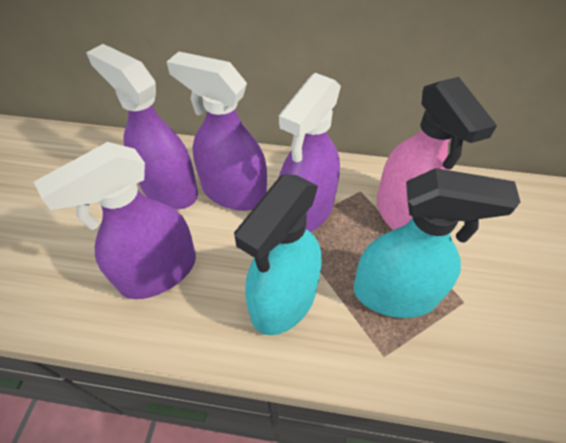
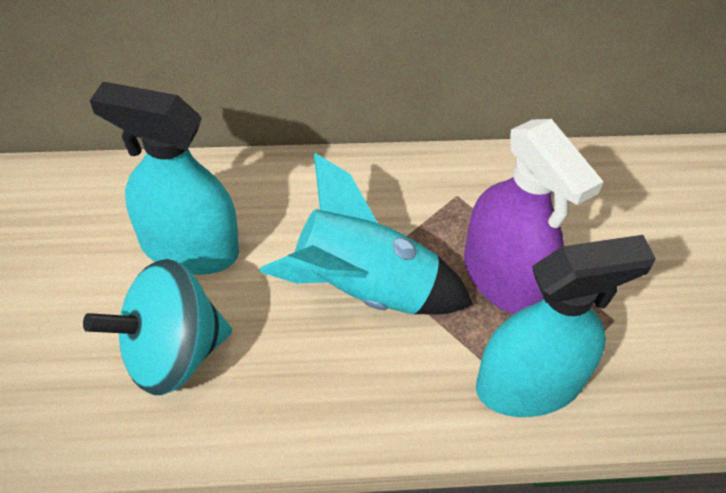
pink spray bottle: [377,77,497,230] = 1 -> none = 0
purple spray bottle: [34,142,196,299] [86,44,198,209] [167,52,267,211] [279,73,341,232] = 4 -> [464,119,603,314] = 1
turquoise rocket: none = 0 -> [259,153,473,315] = 1
turquoise spinning top: none = 0 -> [83,259,232,396] = 1

